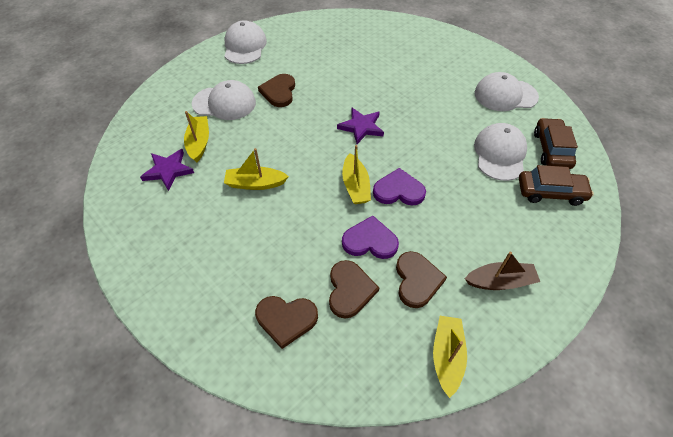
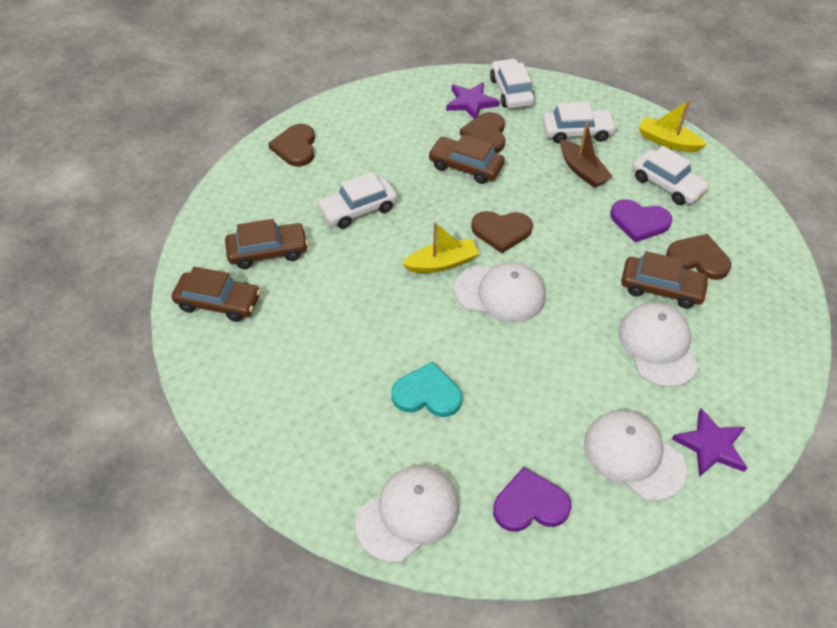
brown car: [519,165,594,206] [534,118,578,169] = 2 -> [172,267,261,322] [225,219,308,269] [428,134,505,184] [621,251,710,309] = 4
turquoise heart: none = 0 -> [392,361,462,417] = 1
white car: none = 0 -> [317,172,397,229] [490,59,535,108] [542,102,617,144] [632,146,710,205] = 4
yellow boat: [184,111,209,163] [224,148,289,190] [342,145,371,204] [433,316,467,398] = 4 -> [402,222,479,273] [638,100,707,152] = 2

